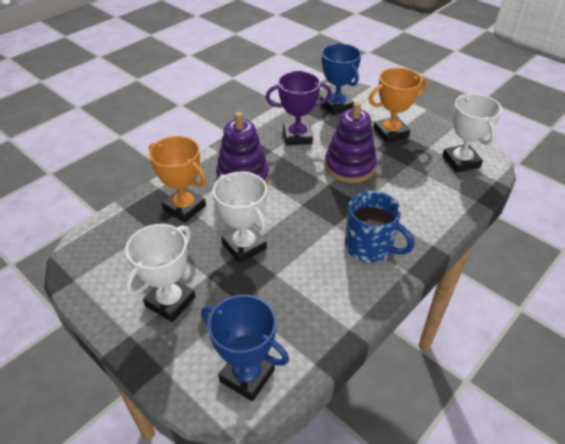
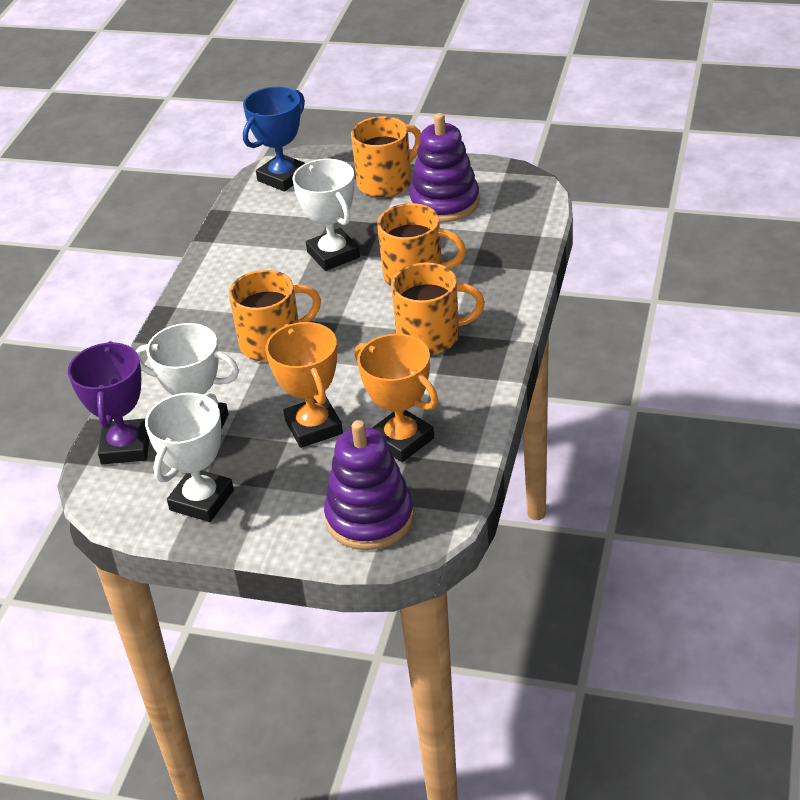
blue mug: [345,191,414,263] = 1 -> none = 0
blue trophy: [201,295,289,401] [320,43,361,116] = 2 -> [243,87,305,192] = 1
orange mug: none = 0 -> [229,270,321,362] [351,116,421,197] [377,203,466,286] [391,262,485,355] = 4

